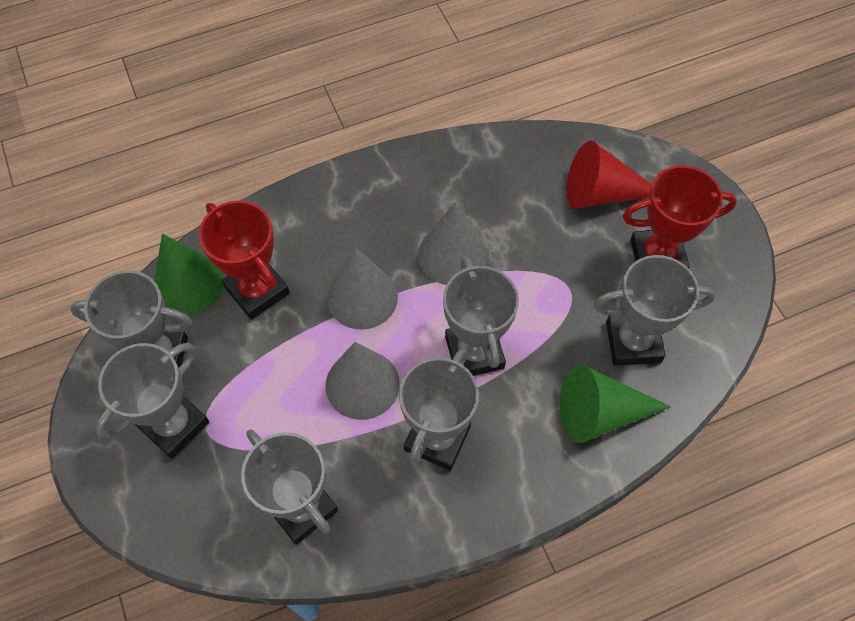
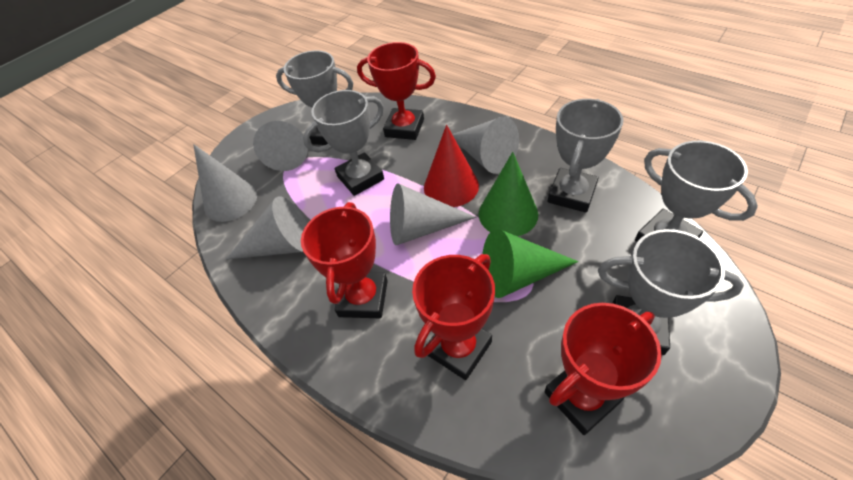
grey cone: [326,342,400,420] [327,247,398,330] [418,202,487,285] = 3 -> [193,144,257,222] [226,197,307,260] [253,121,308,171] [390,183,476,245] [452,117,519,174] = 5
grey trophy: [70,271,192,367] [95,343,209,459] [241,430,338,545] [399,349,479,471] [443,257,519,376] [594,255,715,366] = 6 -> [276,50,353,145] [303,90,384,196] [548,99,623,213] [598,229,744,355] [635,141,758,242] = 5
red trophy: [199,201,290,320] [622,165,737,268] = 2 -> [301,202,388,318] [357,42,436,140] [412,254,495,380] [544,303,662,435] = 4

